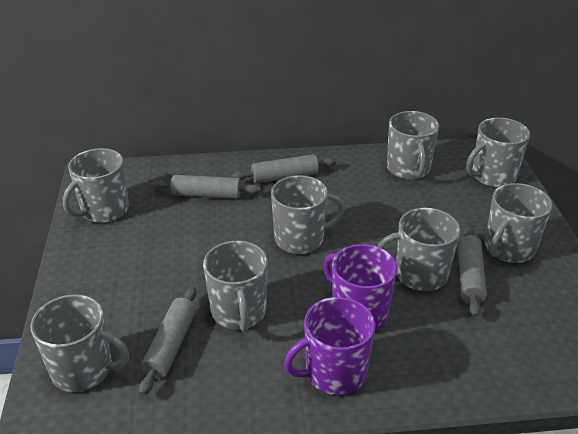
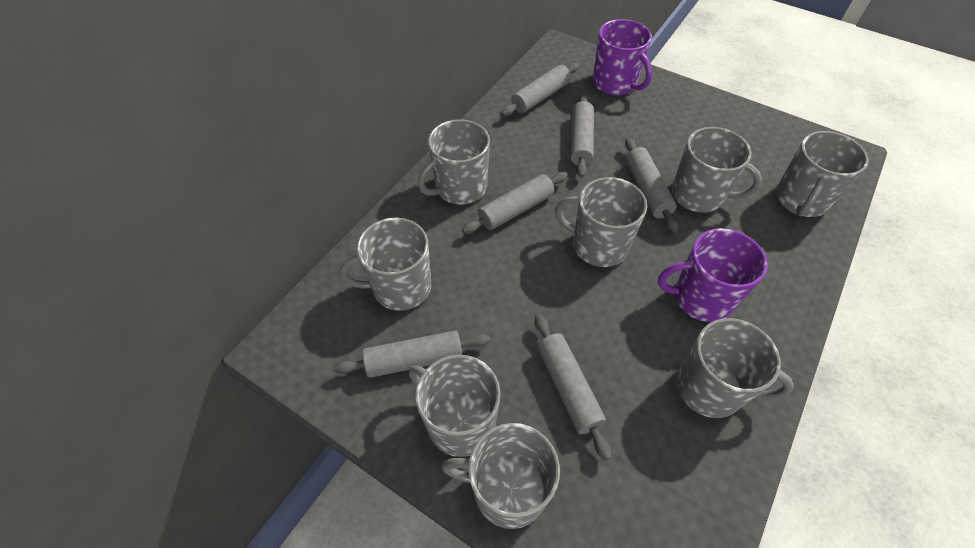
grey rolling pin: [139,286,197,396] [151,175,261,199] [232,154,336,184] [458,227,487,317] = 4 -> [334,330,490,378] [462,172,568,234] [501,63,579,116] [535,315,611,460] [570,93,594,178] [625,138,678,232] = 6

